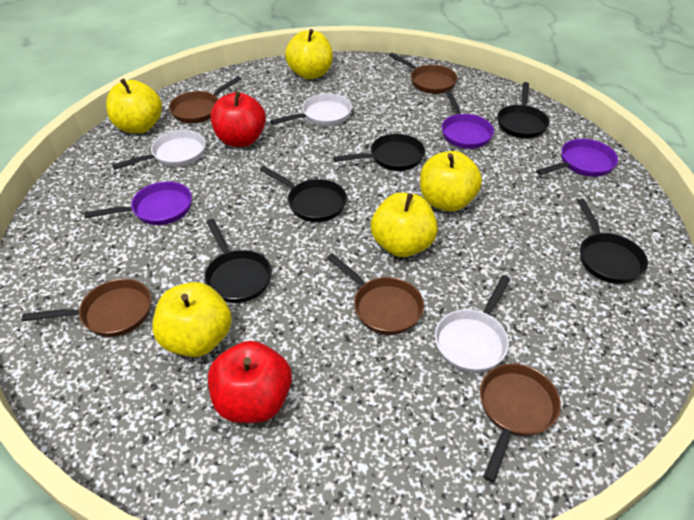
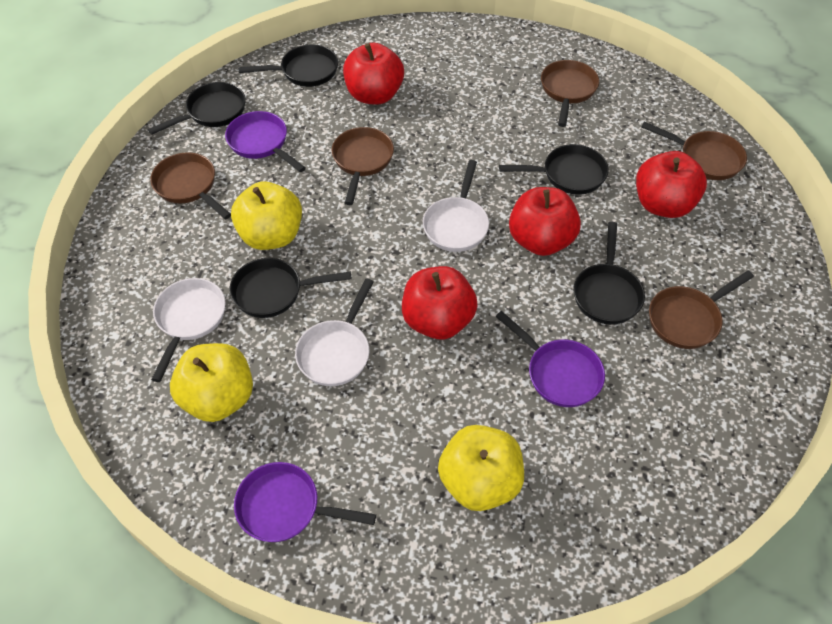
red apple: [208,341,292,423] [210,91,266,147] = 2 -> [343,43,404,105] [402,266,478,339] [509,187,581,256] [636,151,707,218] = 4
yellow apple: [106,79,162,133] [152,282,232,357] [285,29,333,79] [371,193,438,257] [420,151,482,211] = 5 -> [170,343,253,422] [231,181,302,250] [438,425,524,511] = 3

